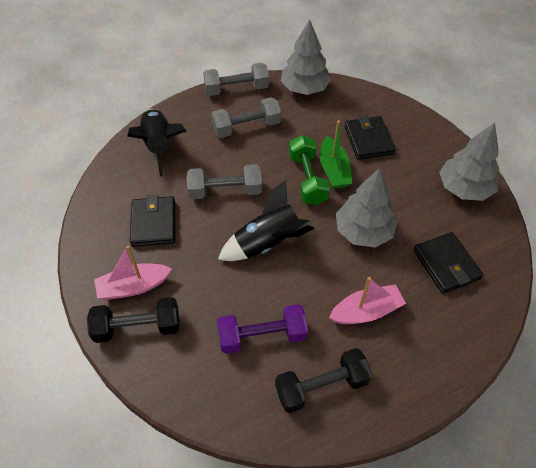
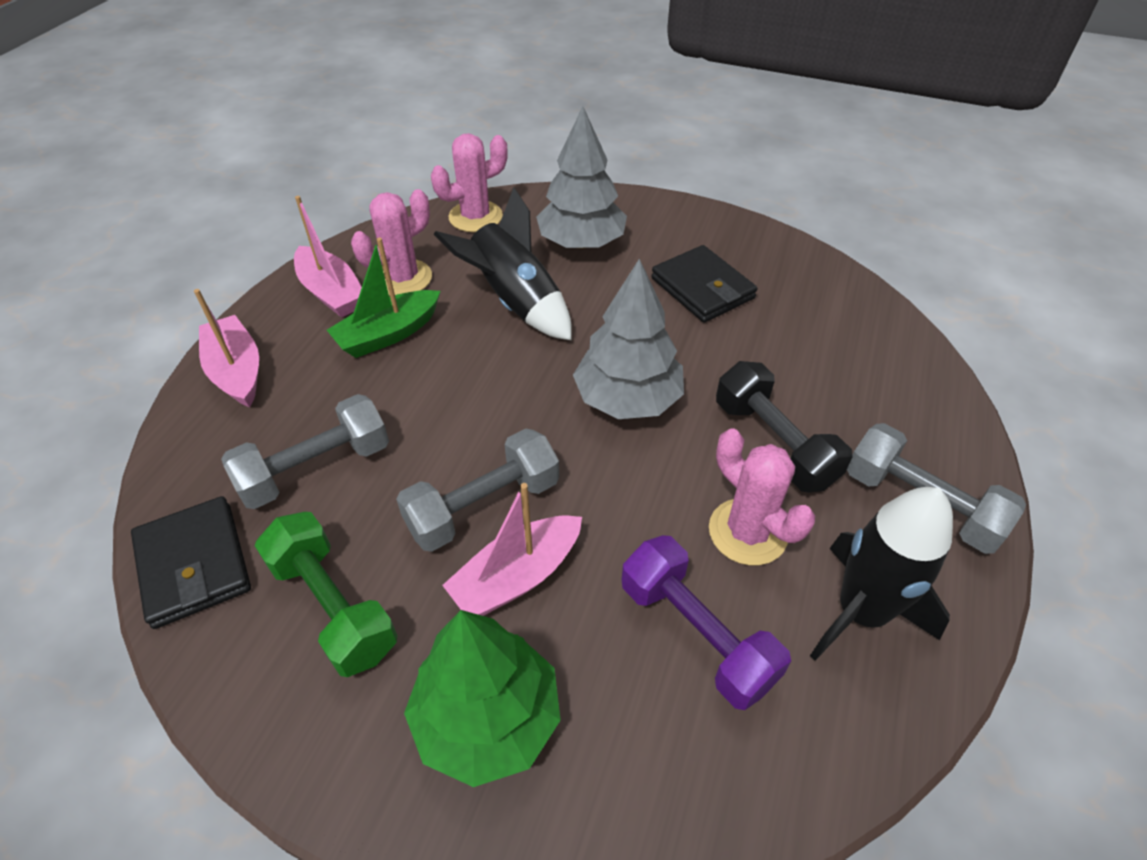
black dumbbell: [87,297,180,343] [275,348,372,413] = 2 -> [716,361,853,493] = 1
black wallet: [130,195,175,247] [344,116,395,160] [414,232,483,294] = 3 -> [131,496,251,629] [651,245,758,323] = 2
green tree: none = 0 -> [404,610,561,787] = 1
grey tree: [281,19,331,95] [336,168,398,248] [439,123,499,201] = 3 -> [536,106,627,249] [573,259,684,419] = 2
pink boat: [94,246,172,300] [329,277,406,324] = 2 -> [194,289,259,408] [294,196,362,317] [442,483,582,616] = 3
pink cactus: none = 0 -> [351,189,432,296] [431,133,508,232] [709,429,815,565] = 3

